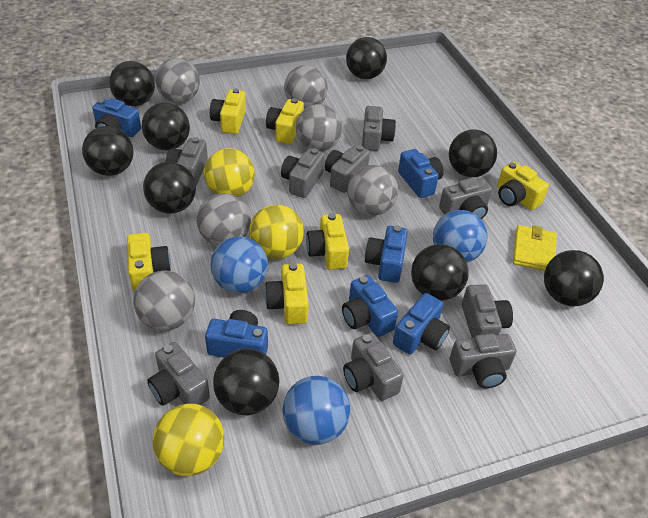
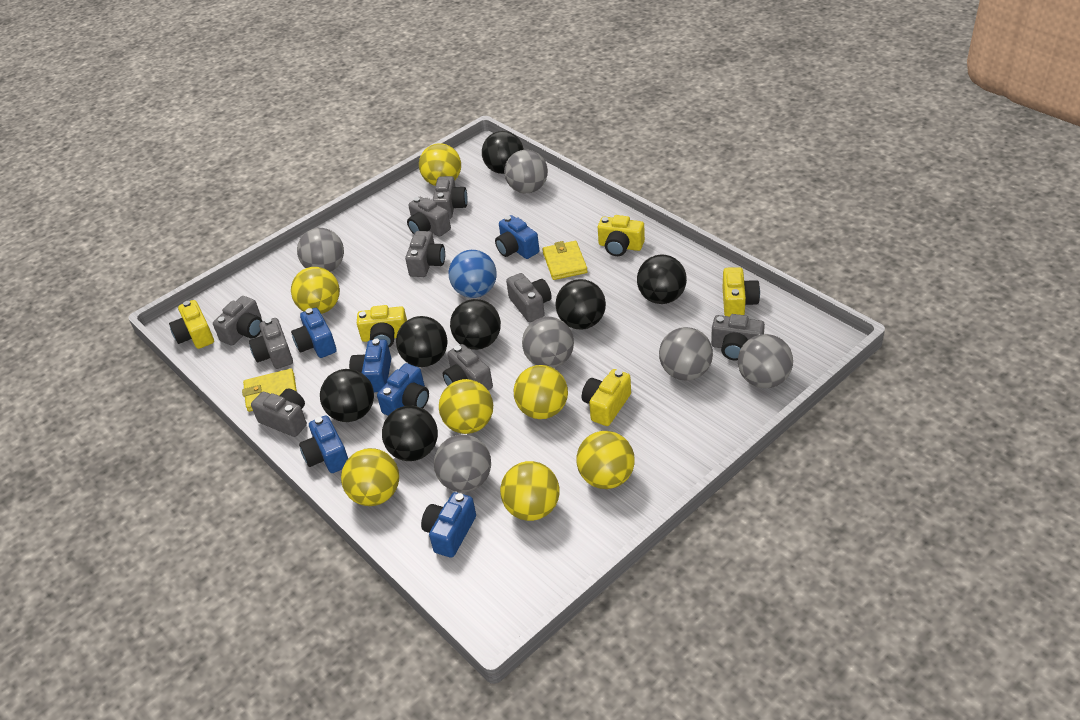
black ball: [82,126,134,176] [109,61,155,106] [142,102,190,150] [143,162,196,214] [213,348,279,415] [346,37,387,79] [411,244,469,301] [449,129,497,177] [544,250,604,306] = 9 -> [320,369,374,422] [382,406,438,461] [396,316,448,367] [450,299,501,350] [482,131,524,174] [555,279,606,329] [637,254,687,304] = 7
blue ball: [211,236,268,293] [283,376,350,445] [433,210,487,263] = 3 -> [449,250,497,298] = 1
yellow ball: [152,403,224,476] [204,148,255,197] [249,204,304,259] = 3 -> [291,267,340,314] [341,448,399,506] [419,143,461,186] [439,379,493,434] [500,461,560,521] [514,365,568,419] [576,431,635,489] = 7
yellow camera: [127,233,171,292] [210,88,246,134] [265,263,309,324] [266,98,304,144] [306,213,349,270] [497,162,549,210] = 6 -> [169,300,214,349] [357,305,407,347] [582,369,631,426] [598,215,645,256] [723,267,760,316] = 5
yellow wallet: [513,225,557,271] = 1 -> [242,369,297,412] [542,241,588,280] = 2

